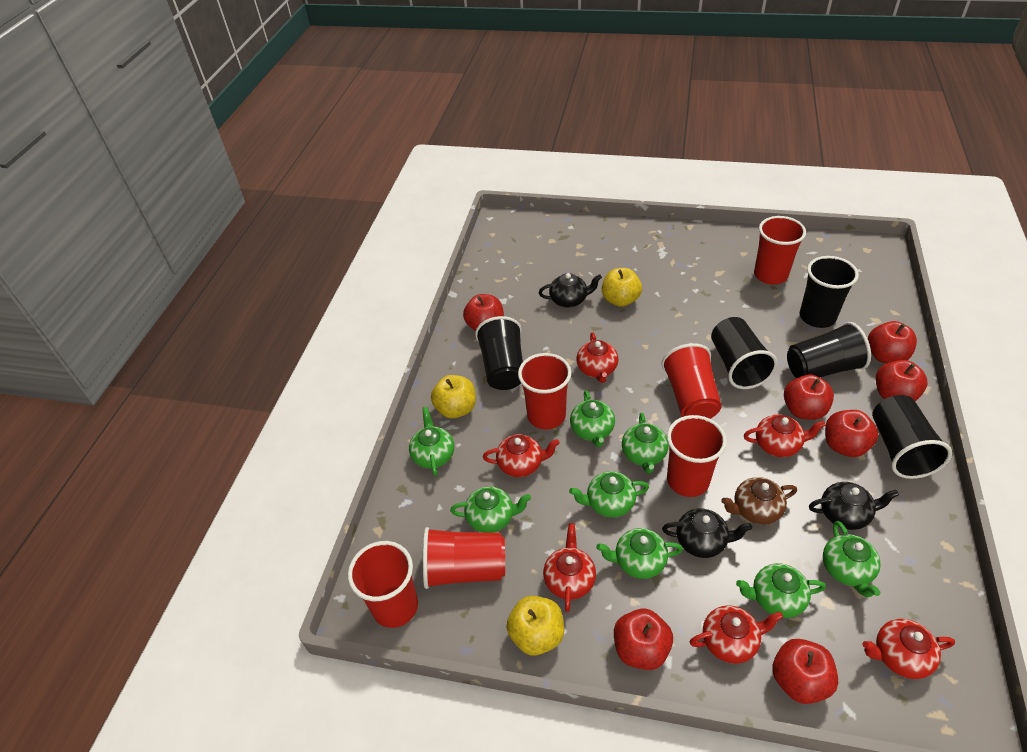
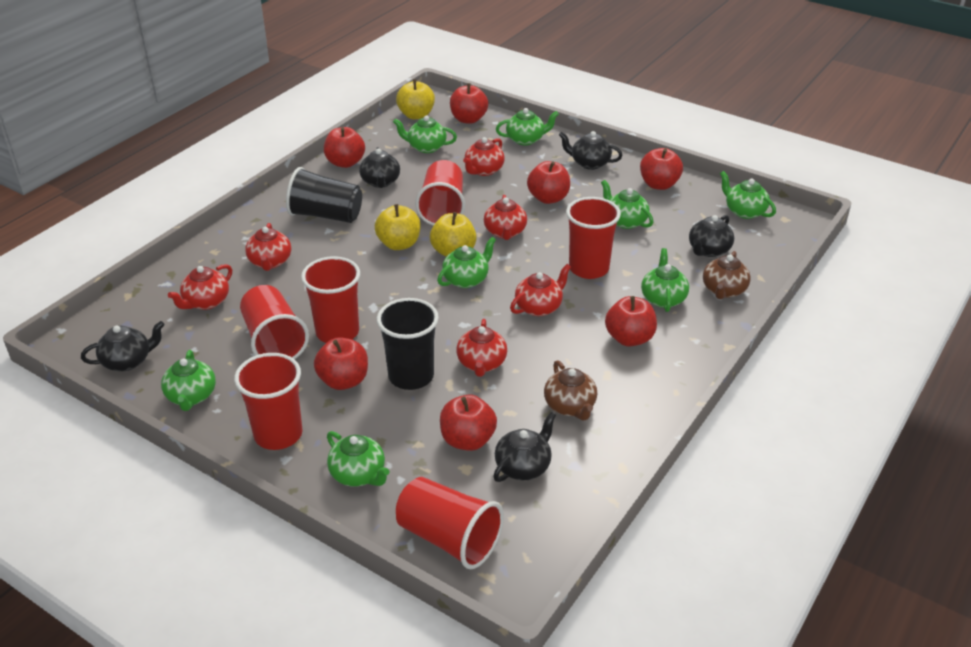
black cup: [475,316,523,390] [711,317,778,389] [787,322,871,378] [800,256,859,328] [872,395,952,479] = 5 -> [286,167,362,223] [377,298,439,390] = 2
black teapot: [539,273,602,308] [662,508,752,558] [809,482,899,530] = 3 -> [81,321,165,371] [359,147,400,188] [493,412,556,482] [559,131,623,170] [689,215,734,257] = 5
brown teapot: [721,477,797,525] = 1 -> [544,360,597,420] [703,251,751,299] = 2

